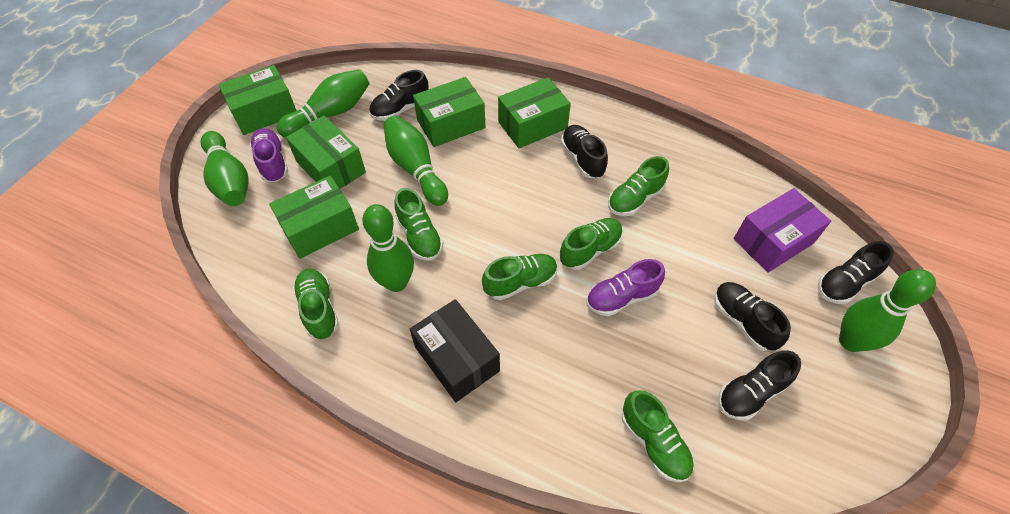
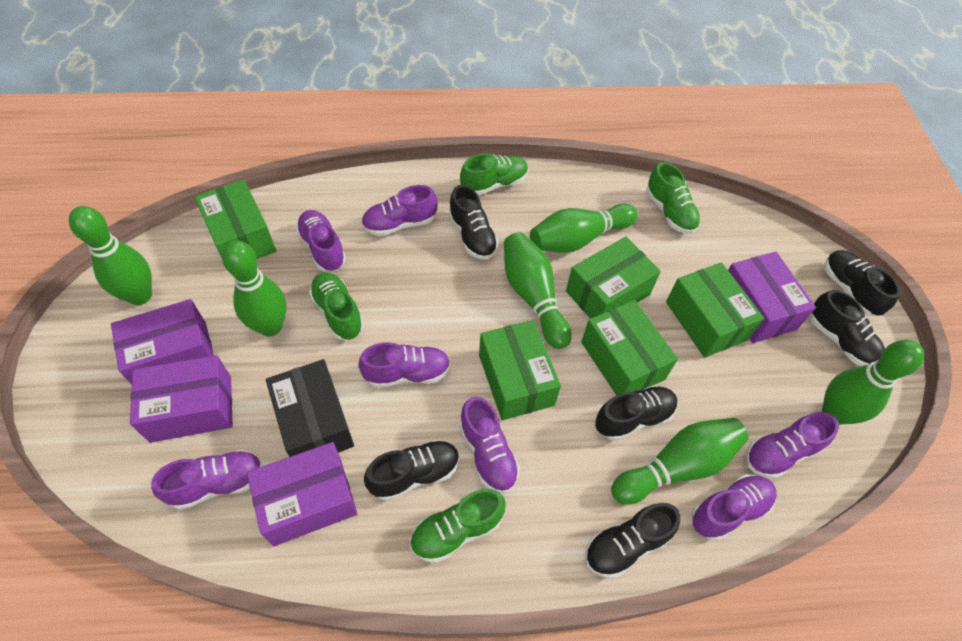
black shoe: [369,70,429,121] [561,125,608,178] [714,282,791,351] [718,350,801,421] [818,241,894,304] = 5 -> [364,440,459,501] [449,185,499,260] [585,503,680,579] [595,386,678,441] [810,290,885,366] [824,250,900,316] = 6
green bowling pin: [201,131,249,206] [277,69,370,138] [362,204,414,292] [383,116,448,206] [839,269,936,352] = 5 -> [69,206,152,305] [222,240,287,337] [504,232,572,349] [530,203,638,253] [611,418,749,504] [822,340,924,425] = 6
green shoe: [293,269,339,339] [394,188,444,261] [482,254,558,300] [560,218,623,270] [608,156,669,216] [622,390,694,483] = 6 -> [309,272,364,340] [410,489,506,563] [460,153,528,195] [646,162,700,234] = 4
purple box: [734,188,831,273] = 1 -> [111,299,214,385] [130,355,233,443] [247,442,357,546] [728,252,816,343] = 4
purple shoe: [250,128,288,182] [586,259,665,316] = 2 -> [151,449,263,510] [295,210,346,272] [358,342,451,388] [361,185,437,236] [459,396,520,493] [692,474,777,541] [745,412,839,479] = 7

